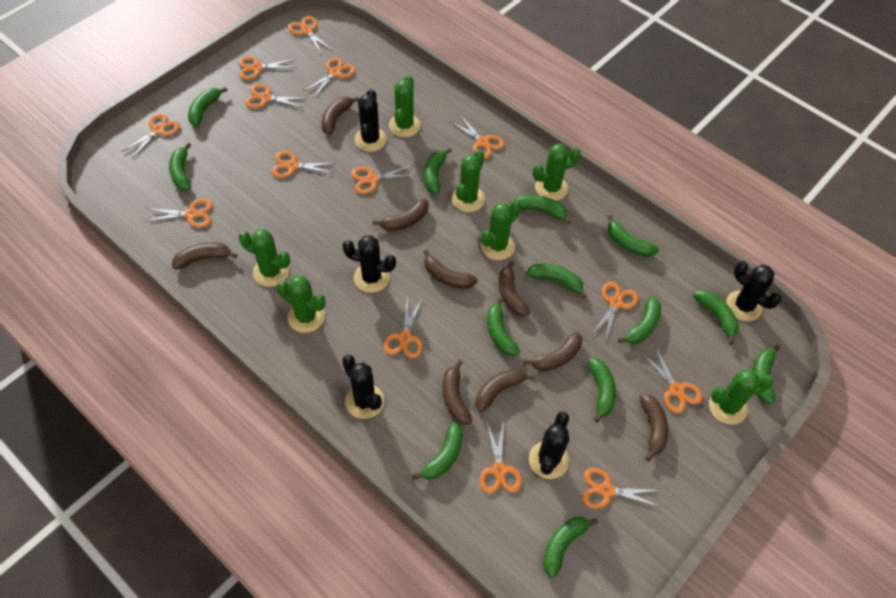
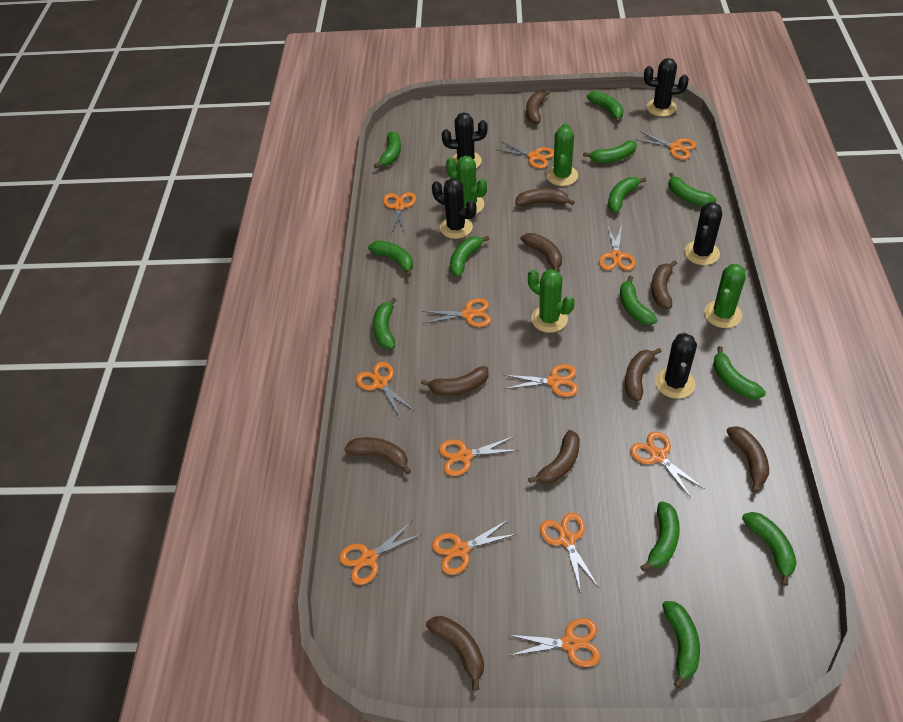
brown banana: [172,242,238,269] [321,96,359,135] [372,198,429,231] [424,250,478,289] [443,360,472,424] [476,369,535,413] [499,260,530,316] [523,332,582,371] [640,394,668,461] = 9 -> [344,437,411,475] [421,366,489,396] [426,616,484,691] [515,188,574,207] [521,233,562,271] [526,90,550,124] [528,430,580,484] [625,348,662,401] [651,260,677,309] [727,426,769,493] = 10
green cactus: [238,229,290,287] [277,276,325,333] [389,75,421,137] [452,150,485,212] [480,200,521,260] [533,144,581,201] [709,369,774,425] = 7 -> [446,156,487,214] [528,269,575,333] [546,123,578,186] [704,264,746,328] = 4
orange scissors: [121,113,180,158] [147,199,213,228] [238,57,297,80] [245,84,307,108] [272,151,335,178] [288,16,333,54] [303,57,356,98] [351,165,416,194] [384,299,422,358] [450,115,504,159] [479,420,522,493] [582,468,661,509] [592,282,638,340] [641,347,702,413] = 14 -> [339,521,422,585] [356,362,415,419] [383,192,416,235] [422,298,491,327] [432,519,517,575] [439,436,519,476] [495,141,554,168] [504,364,578,397] [509,618,601,667] [540,513,598,593] [599,225,635,270] [630,431,704,498] [635,131,697,160] = 13

